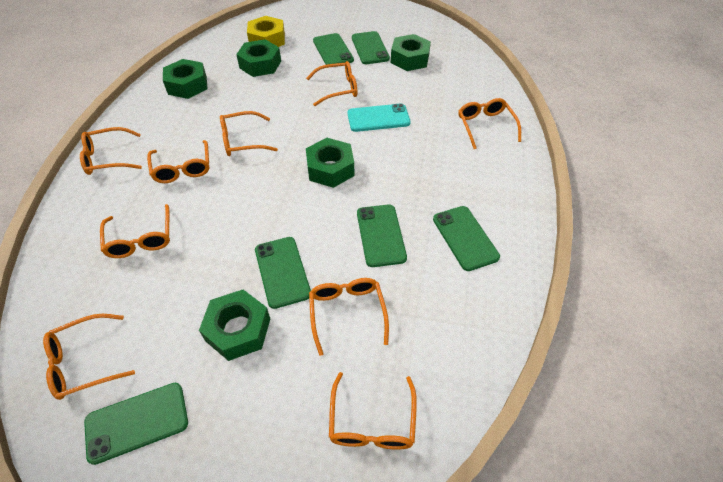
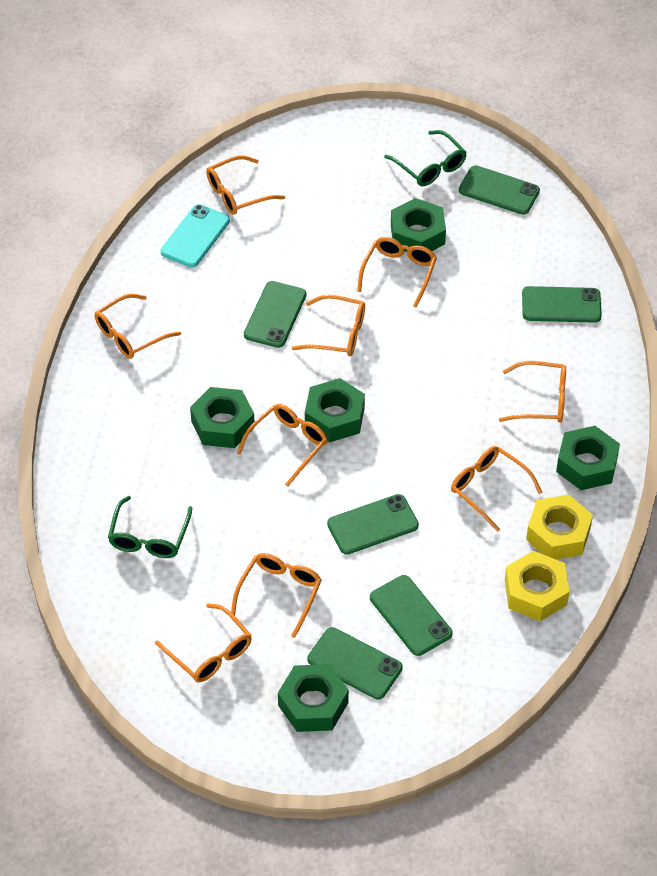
green glasses: none = 0 -> [108,496,192,558] [384,130,467,187] = 2
yellow nut: [247,16,285,47] = 1 -> [505,551,570,621] [526,495,593,559] = 2

